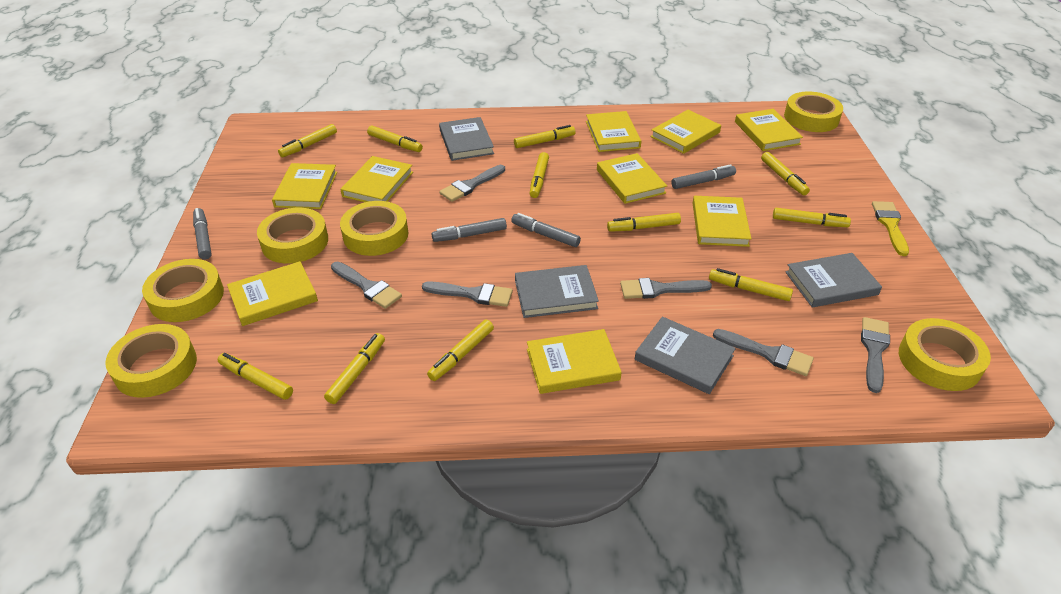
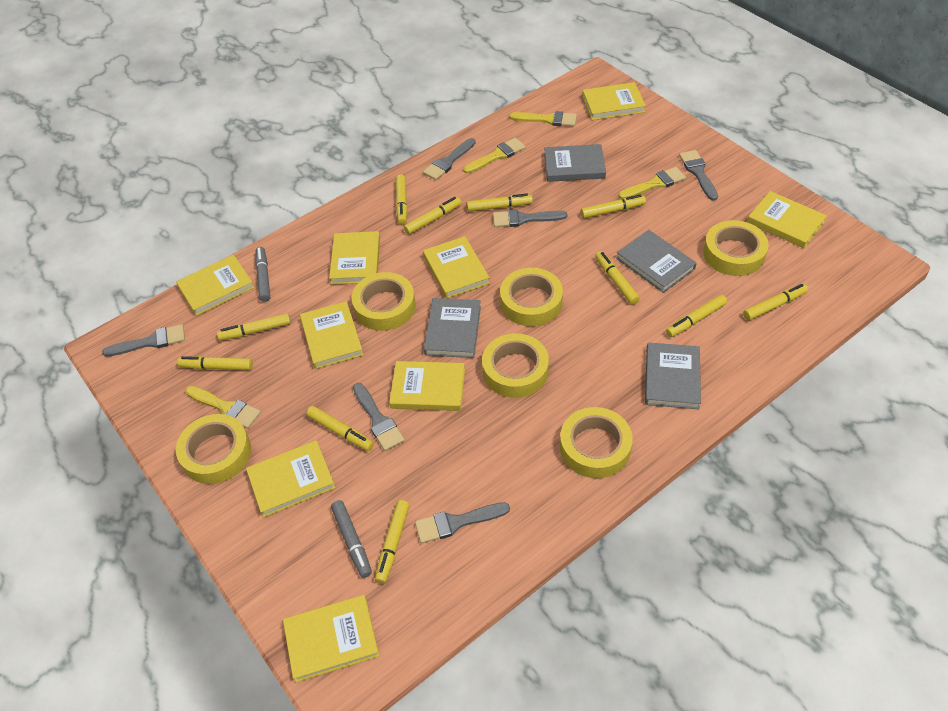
grey marker: [193,208,212,260] [432,218,507,242] [511,213,581,247] [671,164,736,189] = 4 -> [255,247,270,302] [331,500,372,578] = 2
yellow brush: [872,201,909,256] = 1 -> [186,386,261,429] [463,138,526,174] [509,111,577,126] [618,167,686,199] = 4

